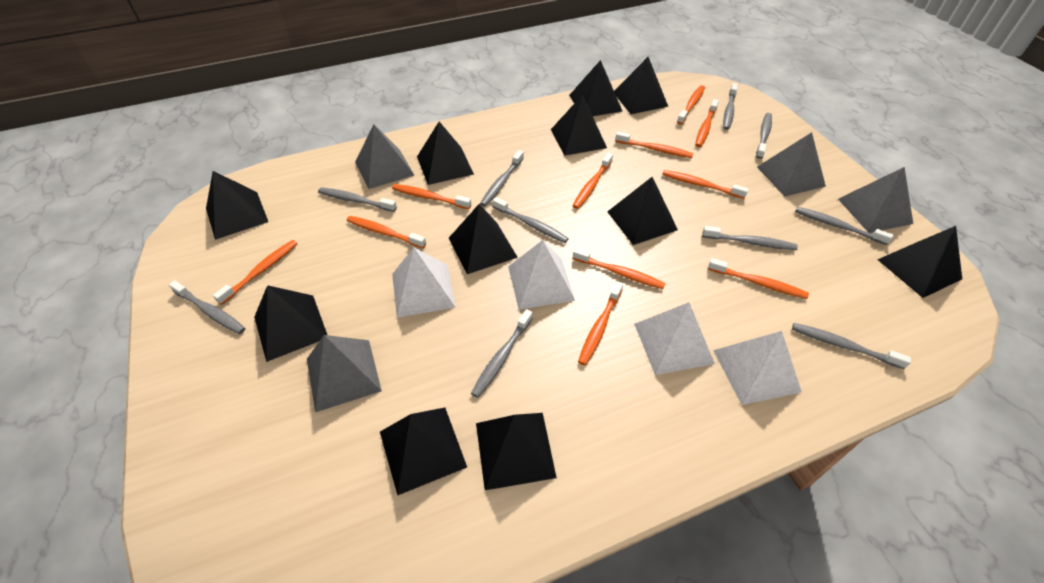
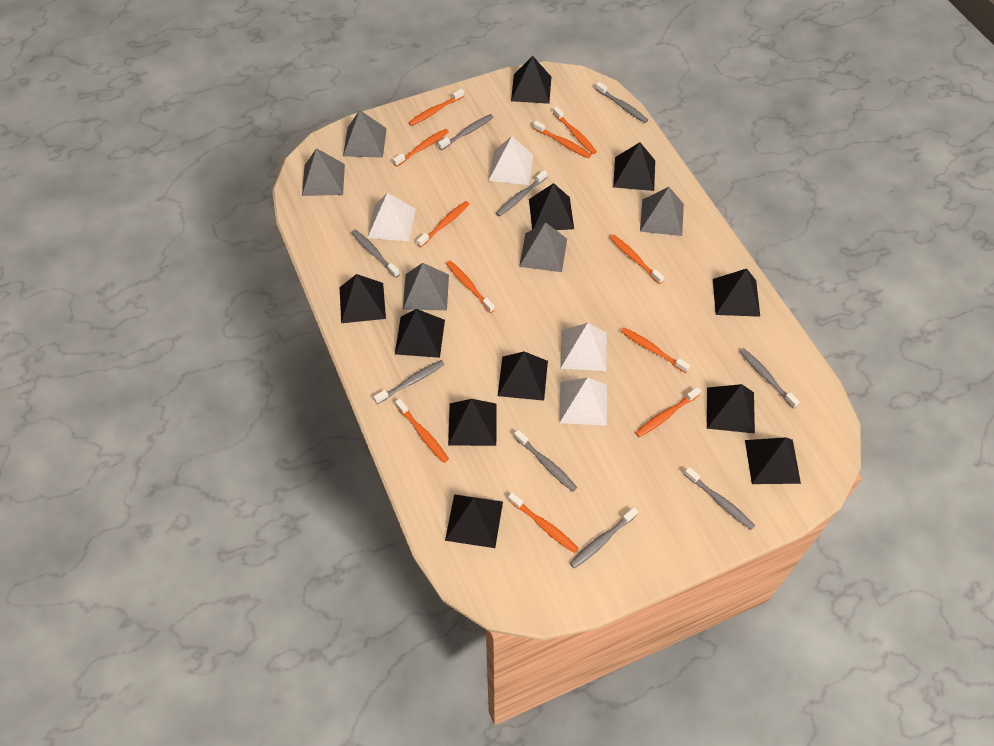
grey pyramid: [307,335,382,412] [355,125,414,189] [757,132,826,197] [838,167,913,233] = 4 -> [302,148,345,196] [343,110,387,158] [403,263,449,310] [519,222,567,272] [640,187,684,236] = 5
grey toothbrush: [169,280,245,334] [318,187,397,212] [471,309,533,398] [480,150,524,206] [492,197,569,243] [702,226,798,250] [723,83,738,130] [756,113,772,159] [792,323,911,369] [795,207,893,245] = 10 -> [351,229,400,278] [373,360,445,404] [438,114,494,150] [496,170,548,217] [514,430,577,492] [570,507,638,569] [596,82,648,123] [684,467,755,530] [740,348,800,409] = 9

